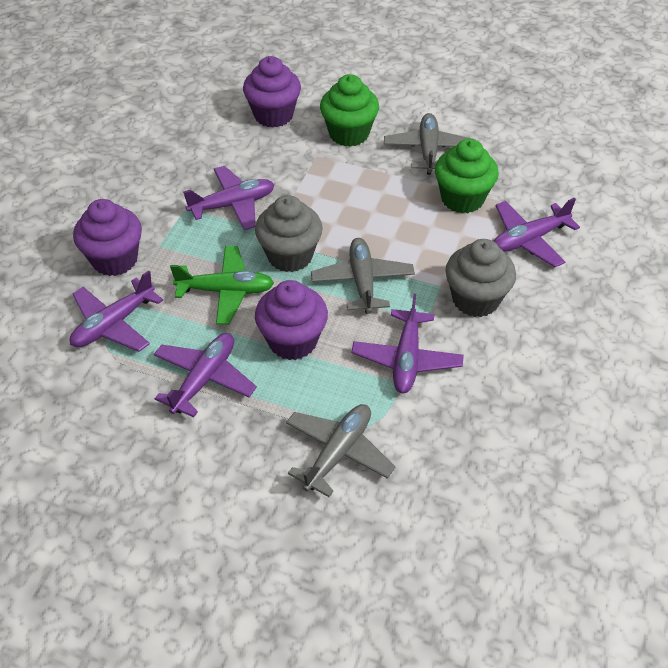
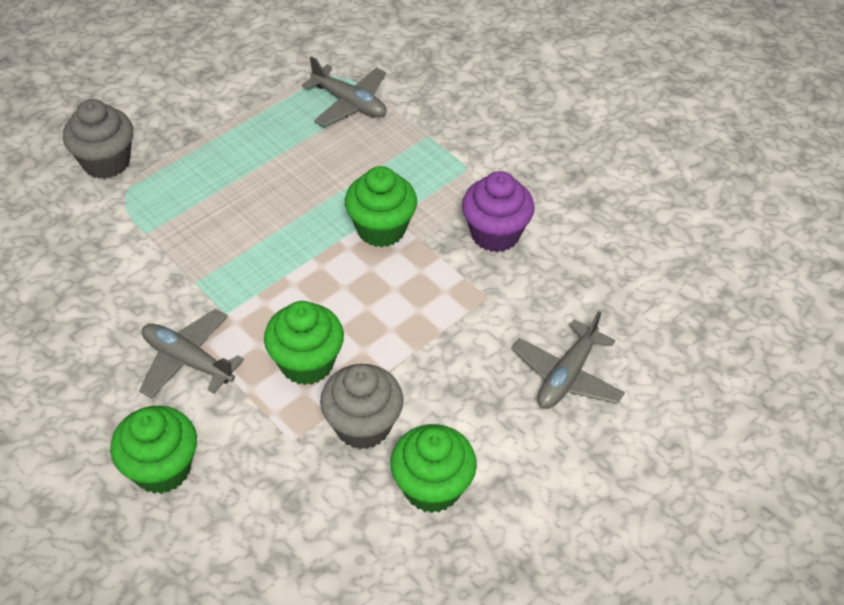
green cupcake: [320,74,379,147] [435,139,499,214] = 2 -> [110,406,197,494] [264,301,344,385] [345,166,417,247] [390,424,477,513] = 4
green plane: [170,246,274,324] = 1 -> none = 0
purple cupcake: [73,199,142,276] [243,56,301,128] [255,280,328,360] = 3 -> [462,171,535,252] = 1
purple plane: [70,270,163,352] [154,333,257,418] [183,166,275,230] [351,294,464,393] [494,198,580,267] = 5 -> none = 0

